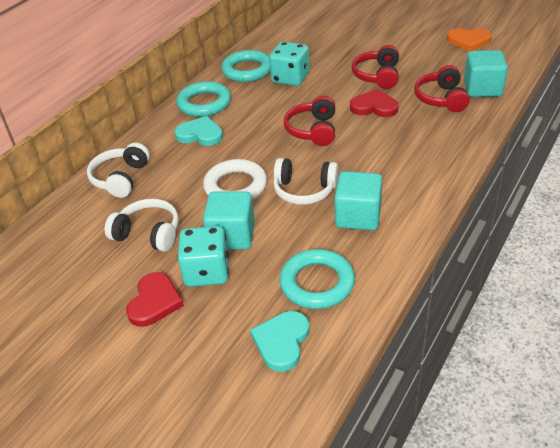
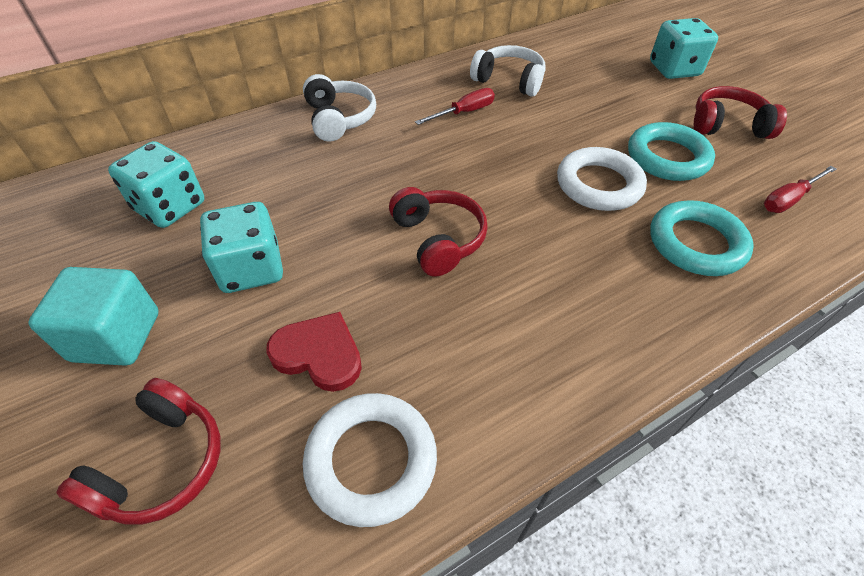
orange heart: [447,28,492,51] = 1 -> none = 0
red heart: [126,272,184,327] [350,89,398,117] = 2 -> [266,312,362,392] = 1
red screwdriver: none = 0 -> [415,88,495,125] [764,166,836,213] = 2
turquoise cube: [203,191,255,250] [335,171,382,231] [464,50,508,97] = 3 -> [28,267,159,366] = 1
turquoise dice: [177,226,229,287] [269,41,310,86] = 2 -> [108,141,204,228] [200,202,283,293] [650,18,718,79] = 3
turquoise heart: [174,116,223,146] [250,311,310,372] = 2 -> none = 0
turquoise ring: [176,81,231,117] [221,50,270,82] [279,249,355,309] = 3 -> [628,122,715,181] [650,200,754,276] = 2
white headphones: [87,143,150,198] [105,198,179,252] [273,158,339,205] = 3 -> [303,74,376,142] [470,45,546,97] = 2
white ring: [203,159,267,200] = 1 -> [303,393,437,527] [557,147,647,211] = 2

